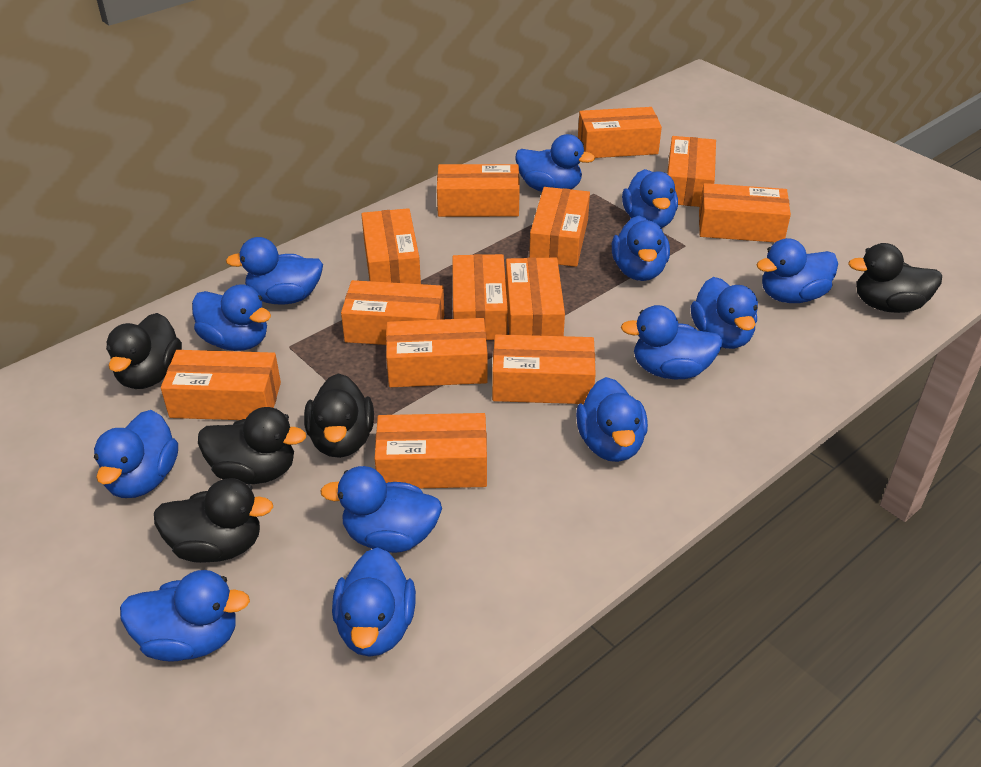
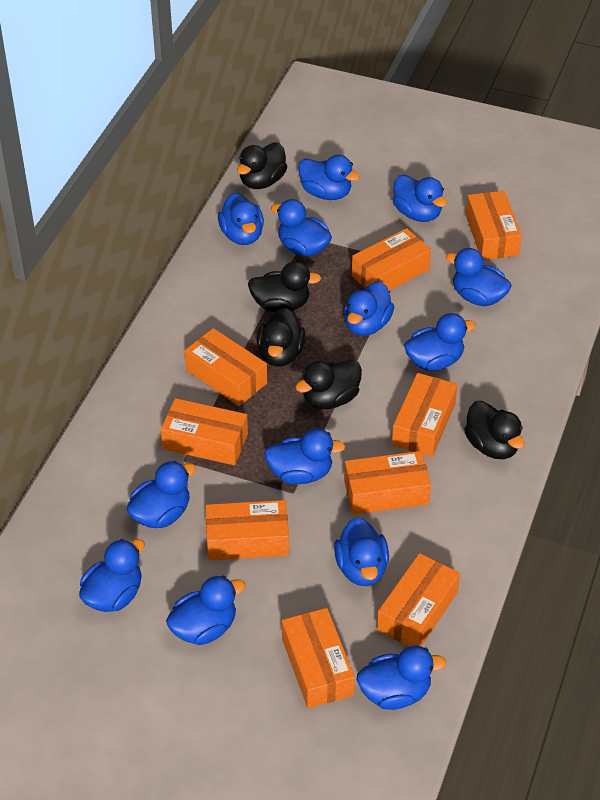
orange box: [161,350,281,420] [341,280,444,345] [361,208,421,284] [375,413,487,488] [386,318,488,387] [437,164,520,217] [452,254,508,340] [492,334,596,404] [506,257,565,336] [529,187,590,267] [578,107,662,158] [667,136,716,207] [699,183,791,242] = 13 -> [161,398,248,465] [185,328,267,406] [205,500,289,560] [282,608,355,708] [344,451,431,515] [352,228,431,291] [377,553,460,647] [392,373,458,457] [466,191,522,260] = 9

